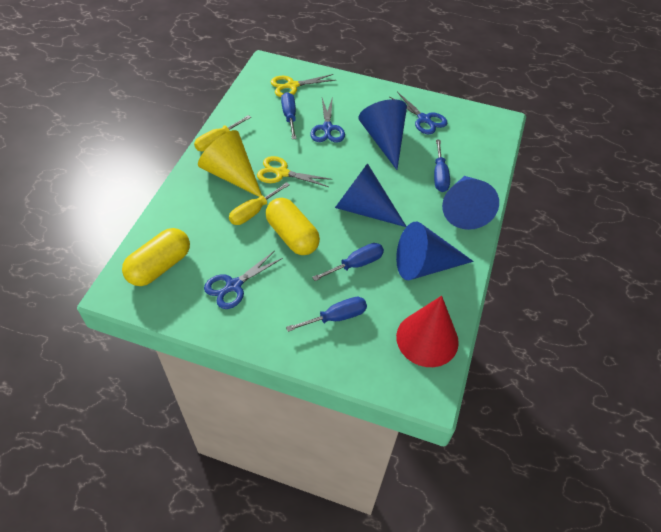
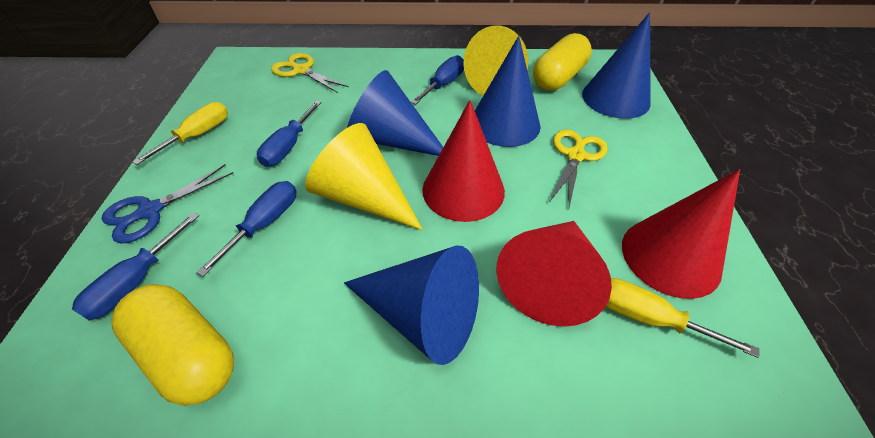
blue scissors: [204,250,283,309] [310,96,345,143] [389,92,447,134] = 3 -> [101,164,233,243] = 1
red cone: [396,296,459,367] = 1 -> [422,100,505,222] [496,221,612,327] [622,169,740,299] = 3
yellow cone: [198,130,262,197] = 1 -> [305,123,423,231] [464,26,528,96] = 2

